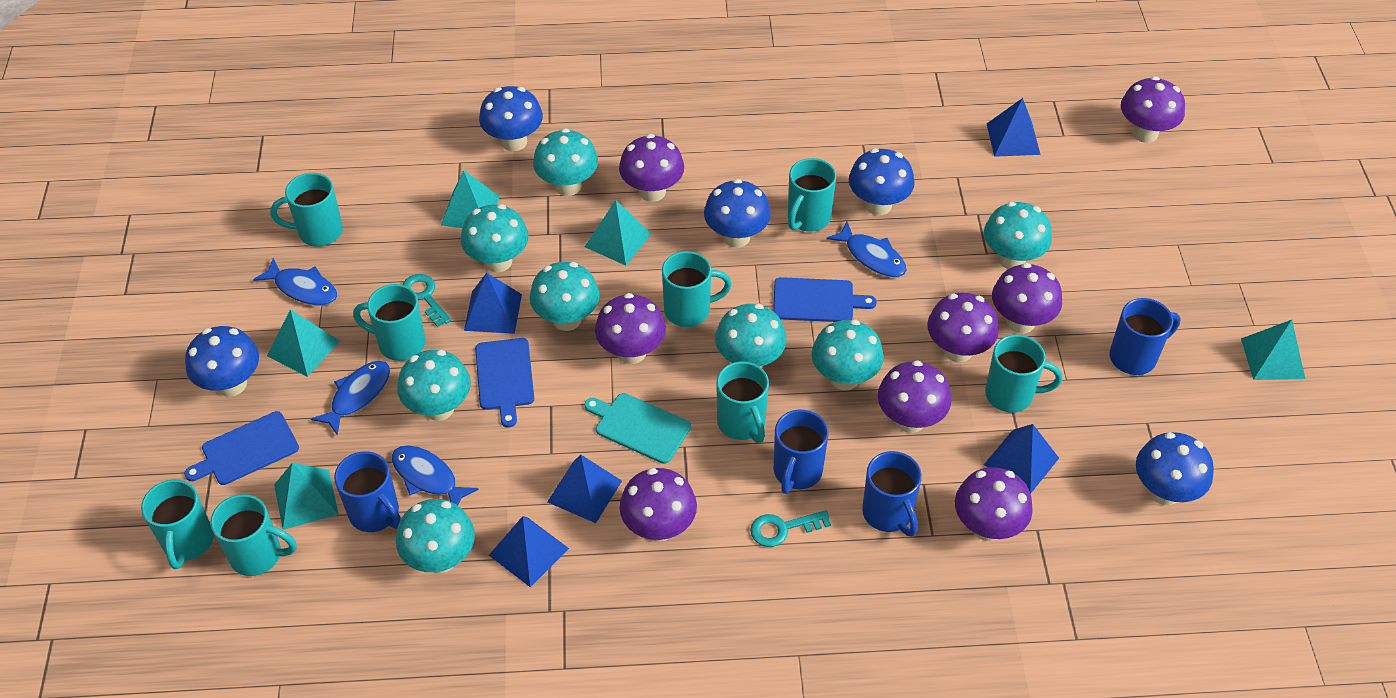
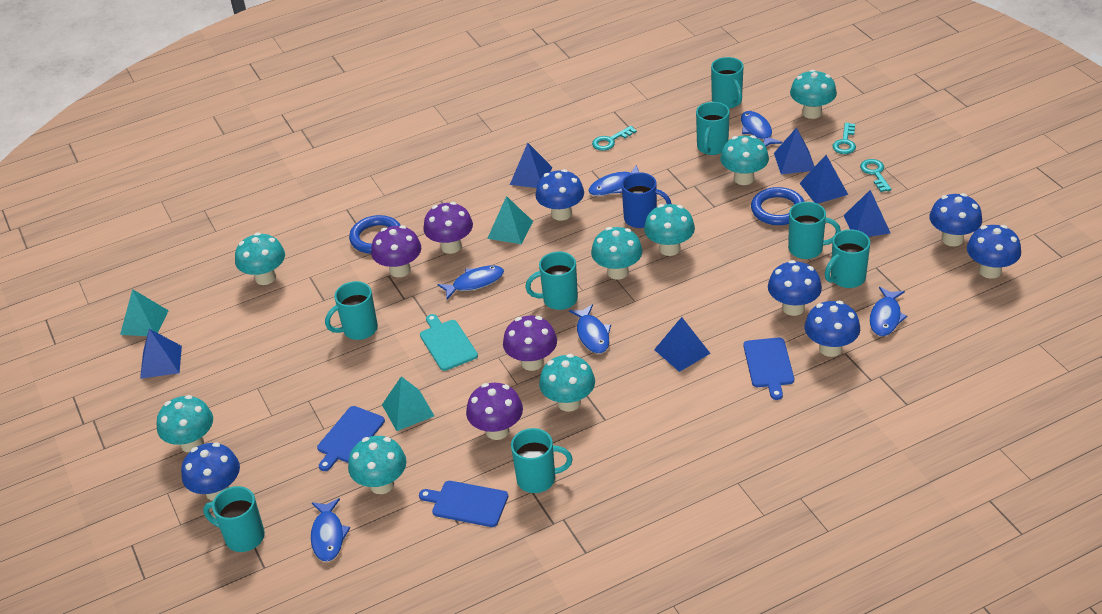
blue fish: [253,258,338,305] [311,361,390,436] [392,445,479,505] [826,221,907,277] = 4 -> [311,498,350,562] [437,265,504,299] [569,304,611,353] [588,165,639,196] [741,111,783,147] [870,287,908,336] = 6
blue mug: [334,451,401,532] [774,410,829,494] [862,451,922,536] [1109,298,1181,375] = 4 -> [621,172,671,228] = 1
blue mushroom: [185,326,259,397] [479,86,543,151] [704,179,771,248] [849,148,915,215] [1136,432,1214,505] = 5 -> [181,443,240,501] [535,169,584,221] [768,260,822,316] [805,301,860,357] [929,193,982,246] [967,225,1021,279] = 6
blue pyramid: [464,273,522,334] [489,516,569,587] [547,455,622,523] [984,424,1059,494] [987,98,1041,157] = 5 -> [140,329,182,379] [510,143,553,188] [654,317,711,372] [774,127,815,174] [799,155,848,204] [844,190,890,237] = 6
blue ring: none = 0 -> [349,215,401,254] [751,187,805,225] = 2
purple mushroom: [595,293,666,364] [619,134,684,202] [620,468,697,542] [878,360,951,433] [927,293,999,362] [955,467,1033,541] [992,263,1062,333] [1121,76,1185,143] = 8 -> [371,225,421,277] [423,202,473,254] [466,383,523,440] [503,316,557,371] = 4
turquoise key: [402,274,451,327] [750,510,831,547] = 2 -> [592,126,637,151] [832,123,856,154] [860,159,891,192] = 3
turquoise pyramid: [267,309,340,377] [274,463,339,530] [441,170,500,228] [585,200,651,266] [1241,320,1305,380] = 5 -> [120,289,169,336] [382,376,434,431] [487,196,533,244] = 3

